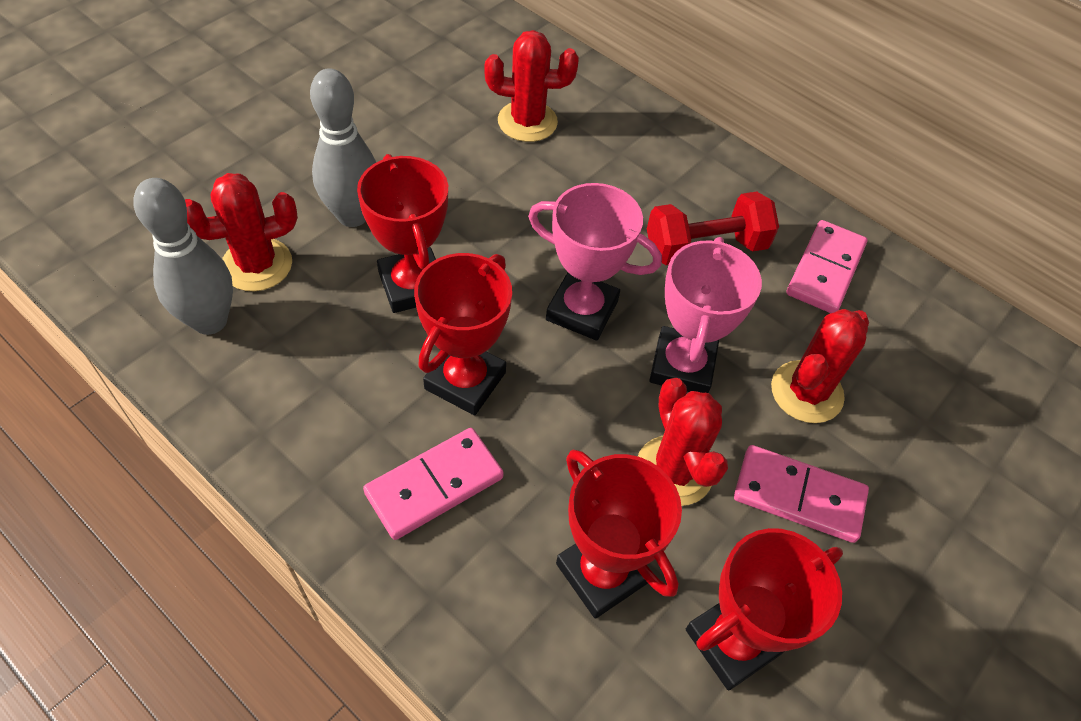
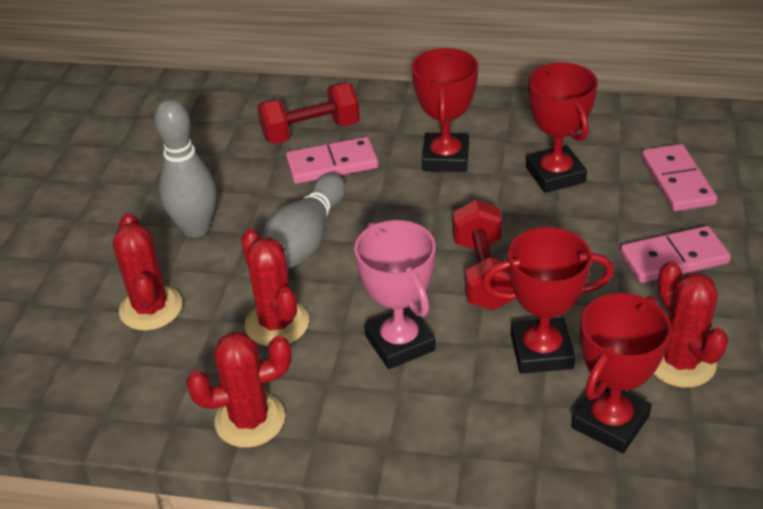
pink trophy: [528,183,662,340] [649,237,762,393] = 2 -> [354,220,436,369] = 1
red dumbbell: [647,192,779,265] = 1 -> [257,82,360,144] [452,200,514,310] = 2

